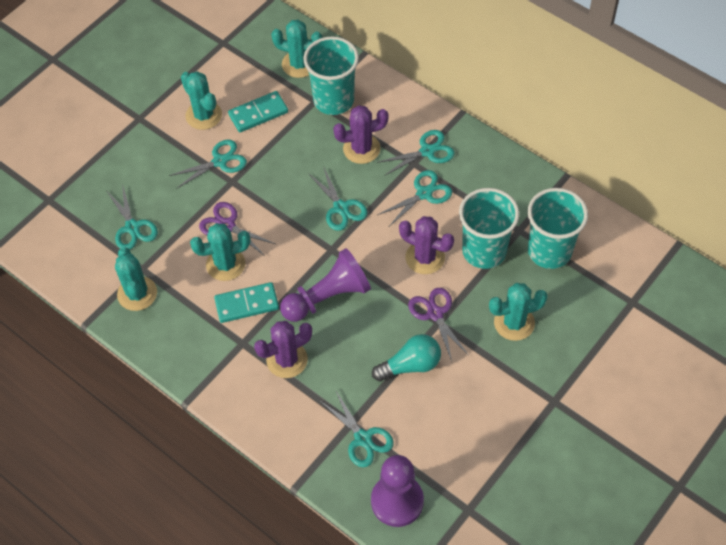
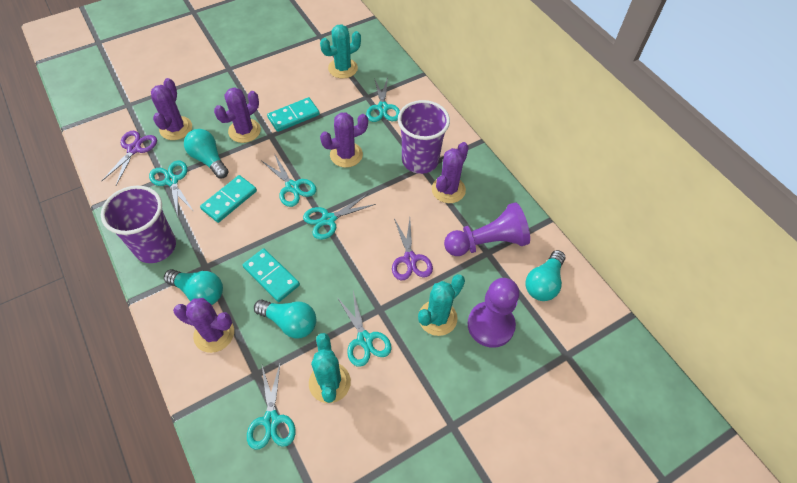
purple cactus: [254,321,312,378] [333,105,389,164] [399,216,454,274] = 3 -> [151,78,192,140] [173,298,234,353] [214,87,261,143] [320,112,368,167] [432,142,469,203] = 5
purple cup: none = 0 -> [101,186,176,263] [398,100,450,174] = 2
turquoise cactus: [115,247,157,311] [181,71,222,130] [190,223,250,281] [271,20,323,78] [489,283,548,341] = 5 -> [309,333,351,403] [320,24,361,79] [418,274,465,336] = 3
turquoise cup: [303,36,359,115] [459,188,519,269] [528,188,588,269] = 3 -> none = 0
turquoise domino: [214,282,279,323] [228,91,288,132] = 2 -> [200,175,257,223] [243,248,300,302] [267,97,320,132] = 3
turquoise light bulb: [372,334,441,381] = 1 -> [164,269,223,305] [184,129,229,179] [254,299,316,339] [526,250,565,301] = 4

